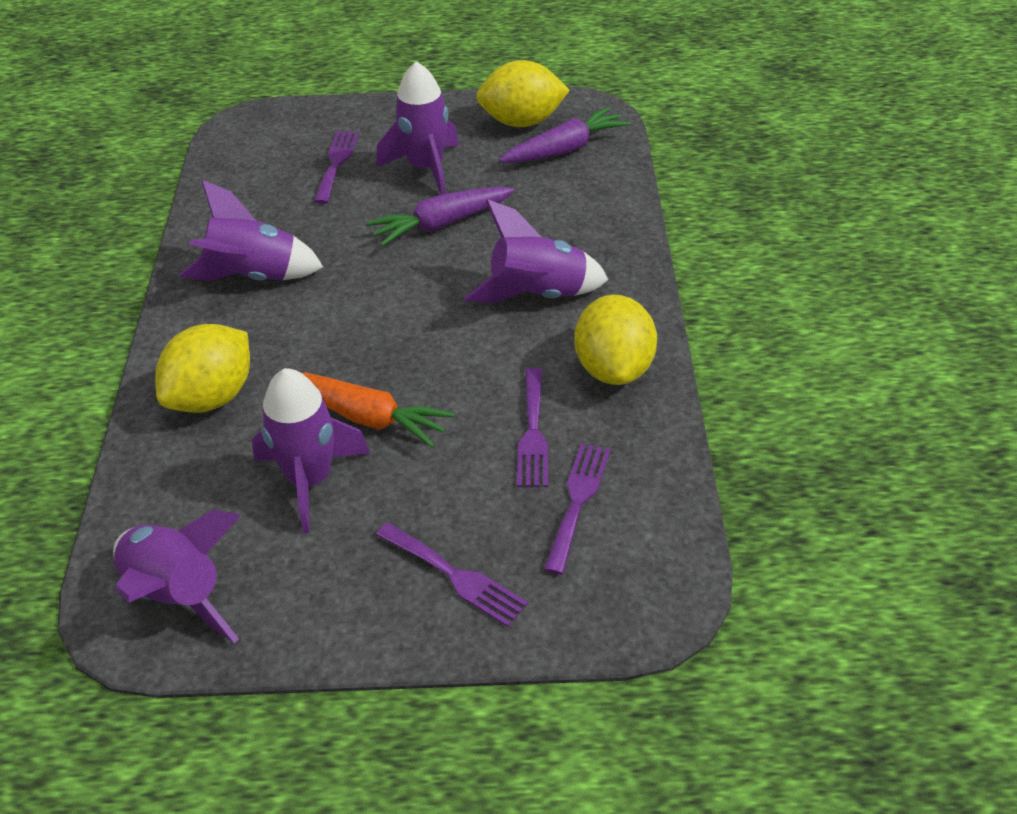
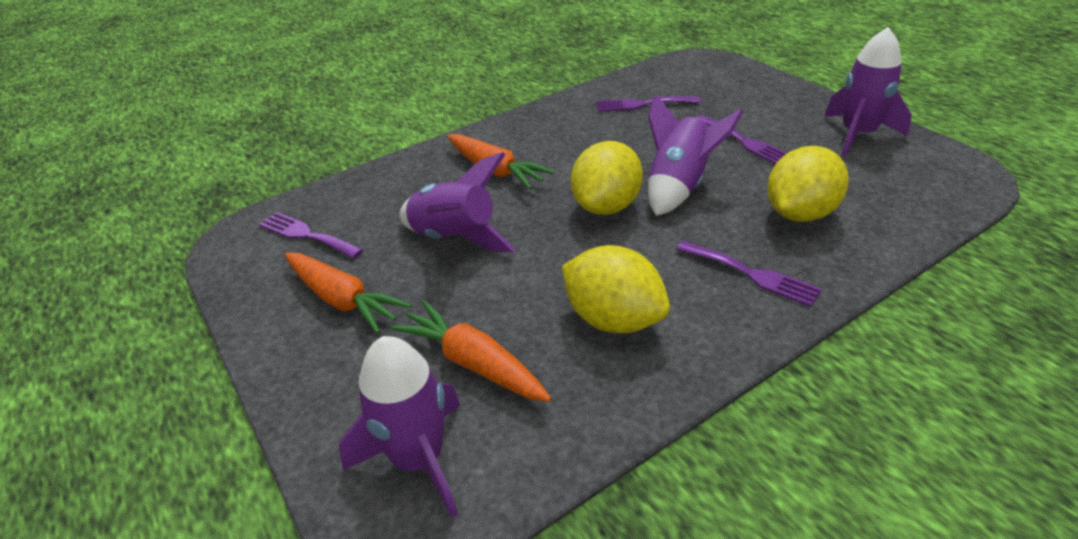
orange carrot: [302,372,455,448] = 1 -> [285,253,412,334] [391,300,551,402] [447,134,555,189] = 3
purple carrot: [366,187,515,247] [499,107,631,163] = 2 -> none = 0
purple rocket: [113,510,241,643] [179,180,323,281] [252,368,370,533] [376,61,459,195] [464,199,608,303] = 5 -> [339,336,460,518] [399,152,516,252] [648,94,744,216] [824,27,912,157] = 4

